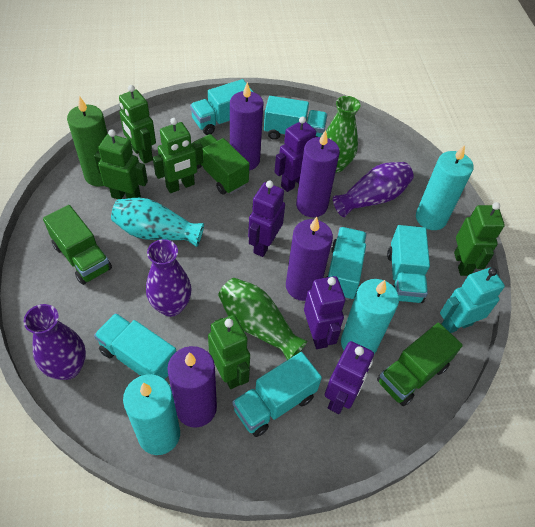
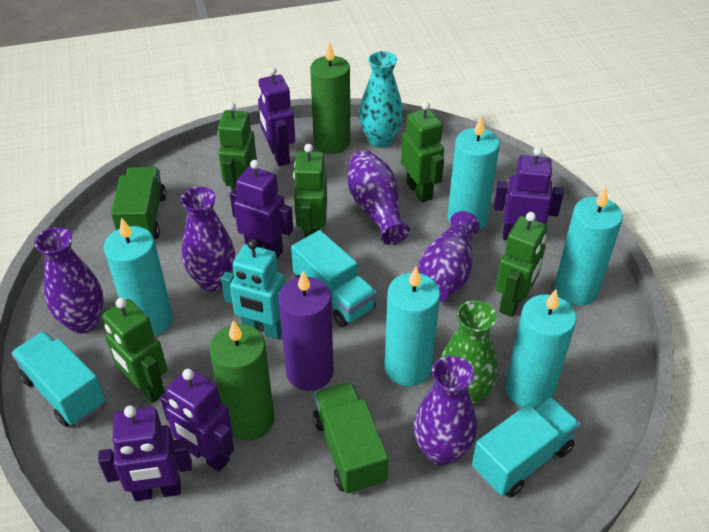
green candle: [67,96,107,187] = 1 -> [210,320,275,441] [310,42,350,154] = 2
green truck: [43,205,112,285] [192,134,250,194] [377,323,463,406] = 3 -> [111,167,166,239] [313,382,389,495] = 2
green vase: [218,278,307,360] [326,96,361,172] = 2 -> [440,300,497,406] = 1
purple candle: [167,346,217,428] [230,82,263,171] [286,217,333,301] [296,130,340,217] = 4 -> [278,271,334,391] = 1
purple robot: [248,181,285,257] [274,116,316,192] [304,276,345,349] [325,341,374,414] = 4 -> [98,406,192,501] [160,368,234,472] [230,160,293,259] [258,67,295,166] [494,147,564,240] = 5
purple vase: [24,304,86,380] [146,239,191,317] [333,162,414,217] = 3 -> [34,227,104,334] [181,187,235,291] [348,150,410,245] [414,356,477,466] [418,211,480,302] = 5
turquoise candle: [123,374,180,455] [341,279,399,354] [416,145,474,230] = 3 -> [104,217,173,336] [384,267,440,386] [447,116,500,230] [506,290,577,408] [554,187,623,306] = 5
turquoise truck: [94,313,177,380] [190,79,253,135] [232,352,322,437] [264,96,327,140] [326,227,367,300] [387,225,430,303] = 6 -> [11,331,106,427] [291,230,377,327] [472,397,581,498] = 3

